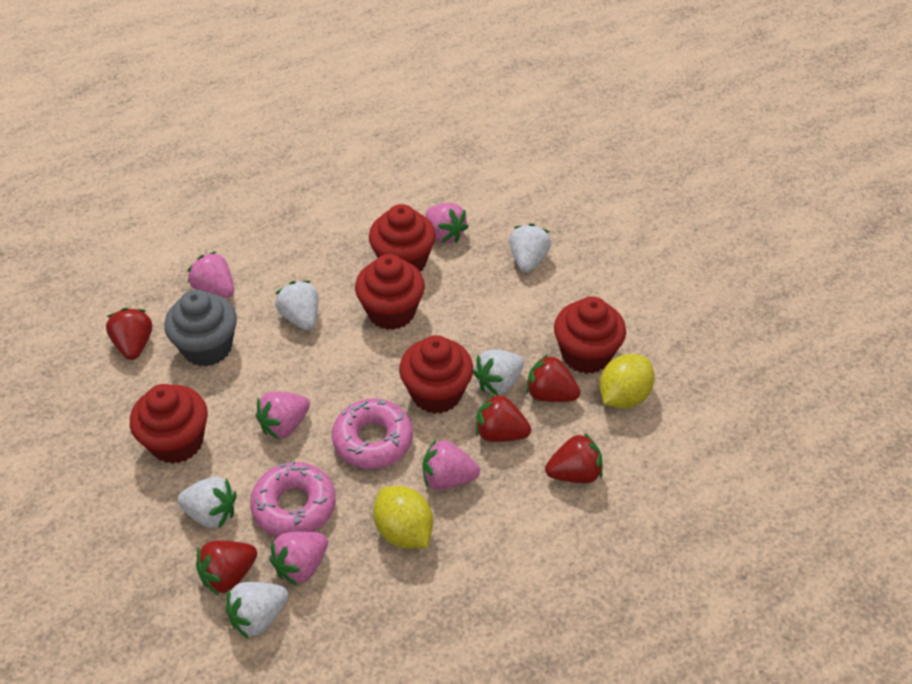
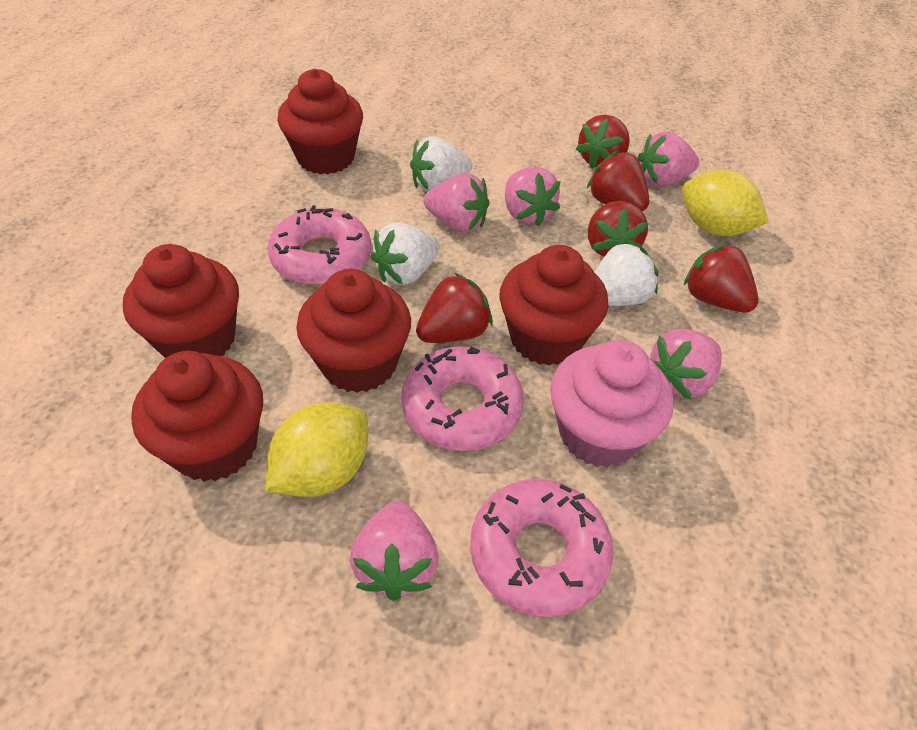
grey cupcake: [164,289,237,366] = 1 -> none = 0
pink cupcake: none = 0 -> [550,340,673,467] = 1
pink donut: [250,461,336,537] [332,398,413,469] = 2 -> [268,205,371,285] [401,346,524,451] [470,479,613,617] = 3
white strawberry: [177,477,237,528] [226,582,288,639] [275,281,318,330] [473,349,524,396] [509,224,551,272] = 5 -> [371,223,440,285] [410,136,472,192] [594,242,659,306] = 3

